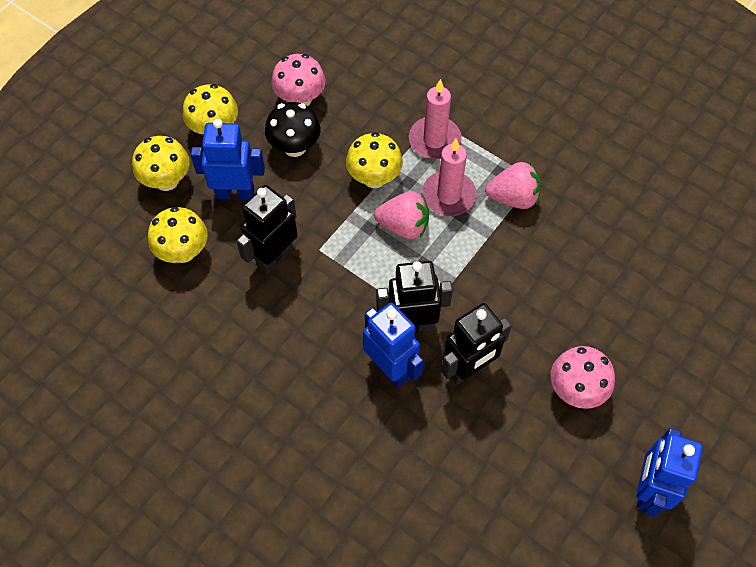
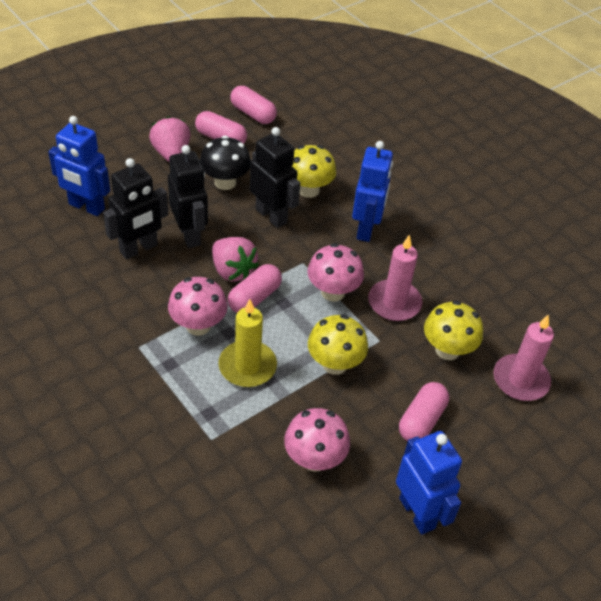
pink capsule: none = 0 -> [195,111,247,144] [228,264,282,313] [230,86,277,124] [399,382,449,441] = 4
pink mushroom: [271,54,326,106] [551,346,615,409] = 2 -> [168,277,228,336] [284,408,350,472] [307,243,364,302] = 3
yellow candle: none = 0 -> [218,299,277,387] = 1
yellow mushroom: [132,136,190,191] [148,207,208,263] [183,84,238,135] [346,132,403,188] = 4 -> [292,145,336,198] [308,315,368,375] [424,300,483,360] = 3

